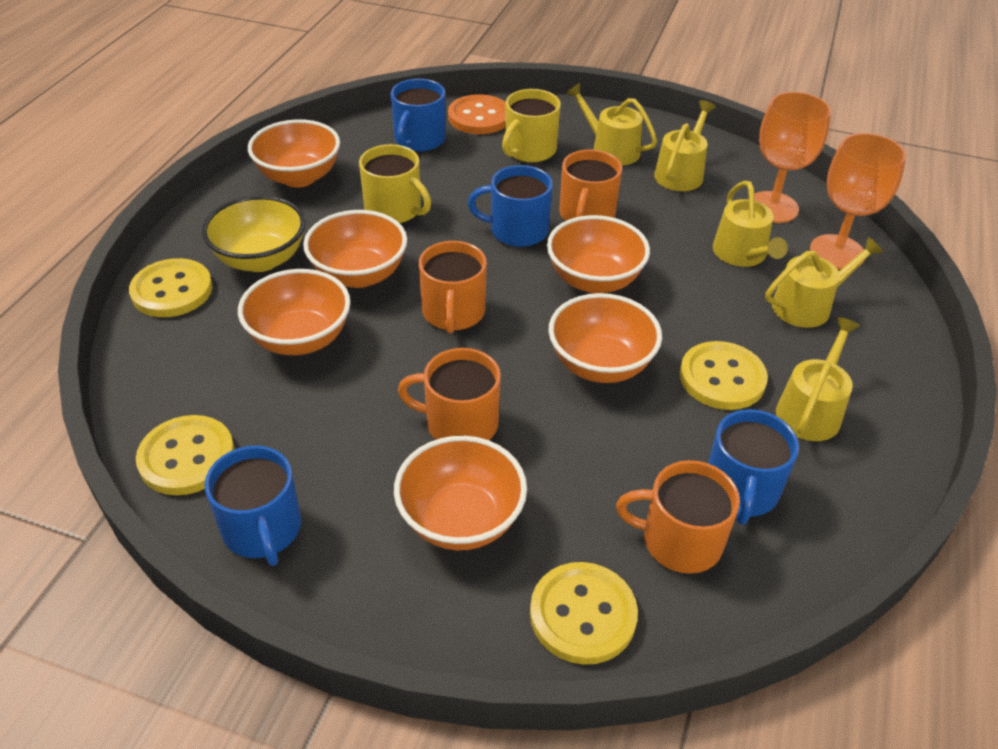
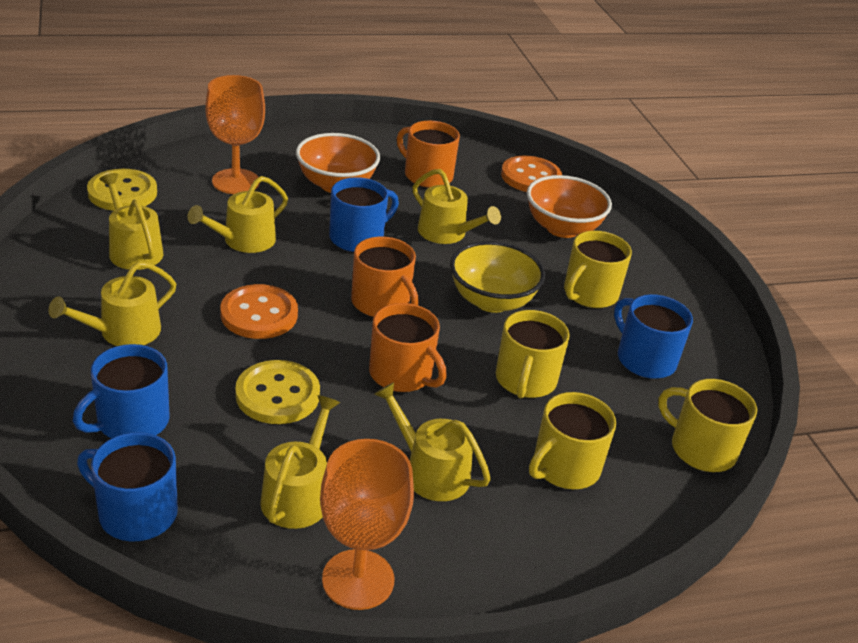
orange bowl: [238,269,351,355] [248,119,340,187] [303,210,407,288] [394,436,527,550] [547,215,650,293] [549,293,662,383] = 6 -> [296,133,380,193] [527,175,612,238] = 2
orange button: [448,94,506,134] = 1 -> [220,284,298,339] [501,156,562,192] = 2
orange mug: [398,348,501,440] [419,241,487,333] [559,150,622,221] [616,460,740,574] = 4 -> [351,237,419,317] [369,303,447,392] [397,121,460,188] = 3
yellow button: [129,258,213,317] [136,415,235,495] [530,562,638,665] [679,341,768,410] = 4 -> [87,169,157,211] [235,360,320,424] = 2
yellow mug: [359,144,431,223] [502,89,561,162] = 2 -> [496,310,569,398] [529,392,616,489] [564,231,632,308] [658,379,757,472] = 4
yellow watering can: [566,83,657,165] [654,100,716,191] [713,181,788,267] [765,237,883,328] [776,317,860,441] = 5 -> [49,261,176,346] [99,173,163,270] [187,176,288,253] [260,395,340,529] [374,382,491,501] [413,169,501,244] = 6

